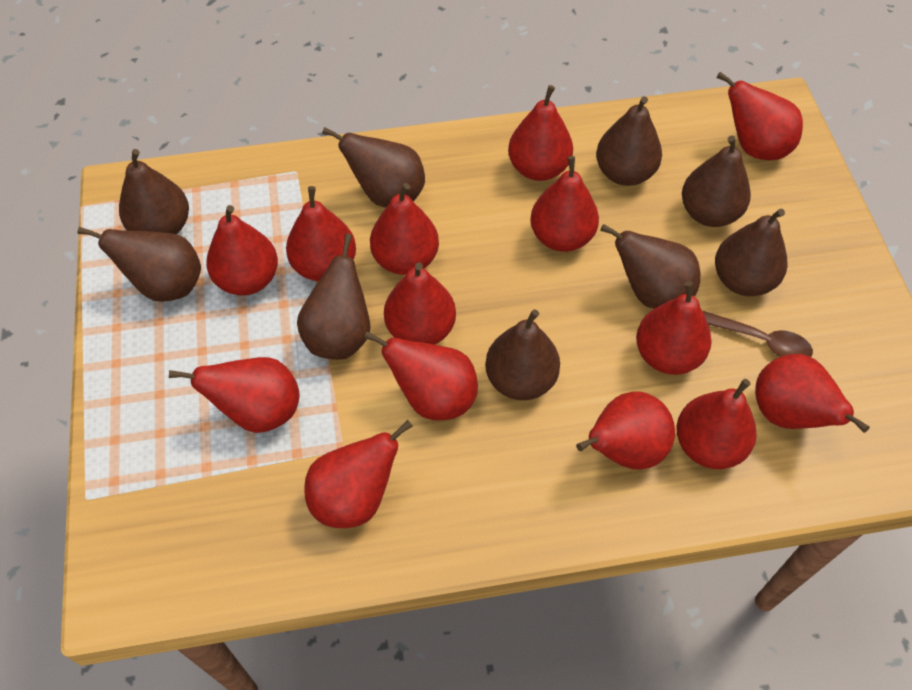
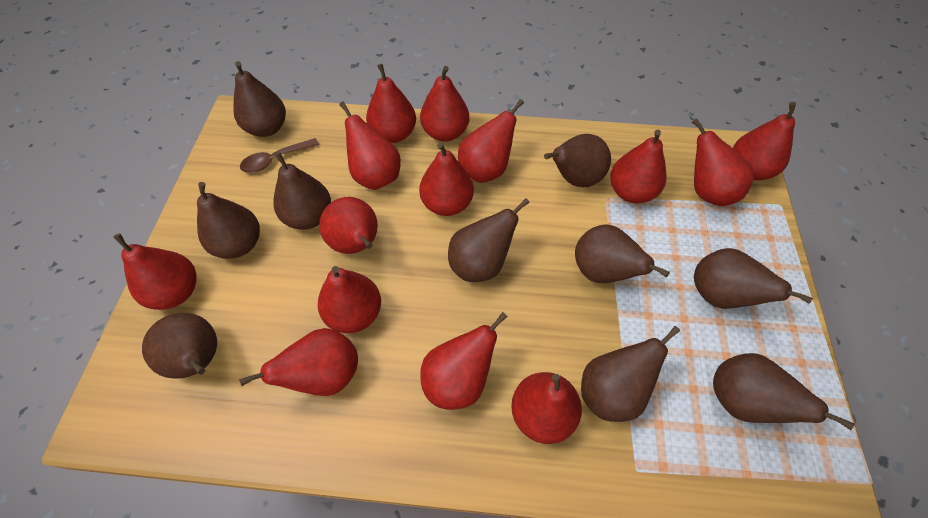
brown pear: [78,227,201,302] [119,149,189,234] [297,234,371,360] [322,127,425,208] [485,309,560,400] [596,96,662,186] [601,224,700,309] [682,136,751,227] [715,209,787,296] = 9 -> [142,313,217,379] [197,182,260,259] [233,61,286,137] [274,152,331,230] [448,198,530,282] [544,134,611,188] [575,224,670,283] [581,326,680,422] [694,248,813,309] [713,353,855,430] = 10

